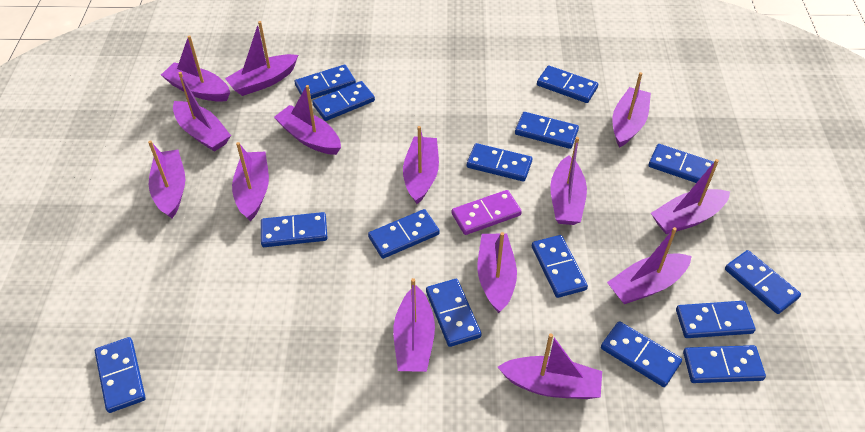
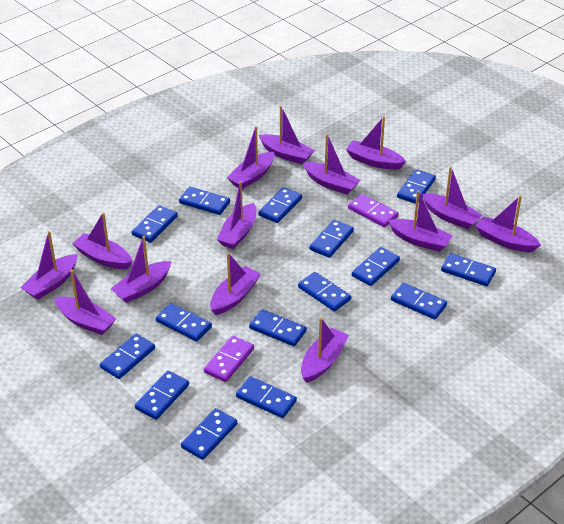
purple domino: [452,190,522,235] = 1 -> [204,336,254,382] [348,194,399,227] = 2

